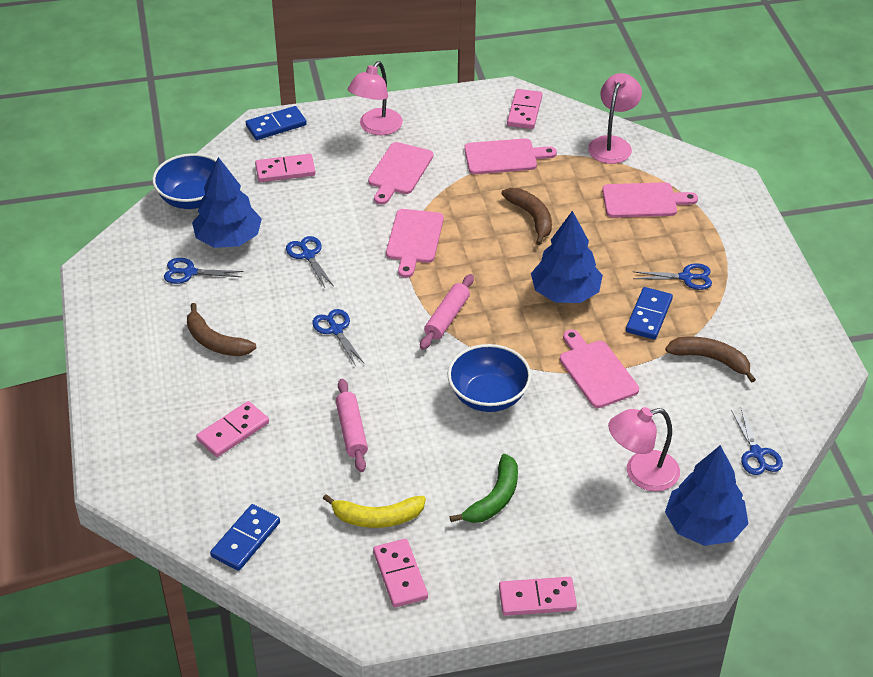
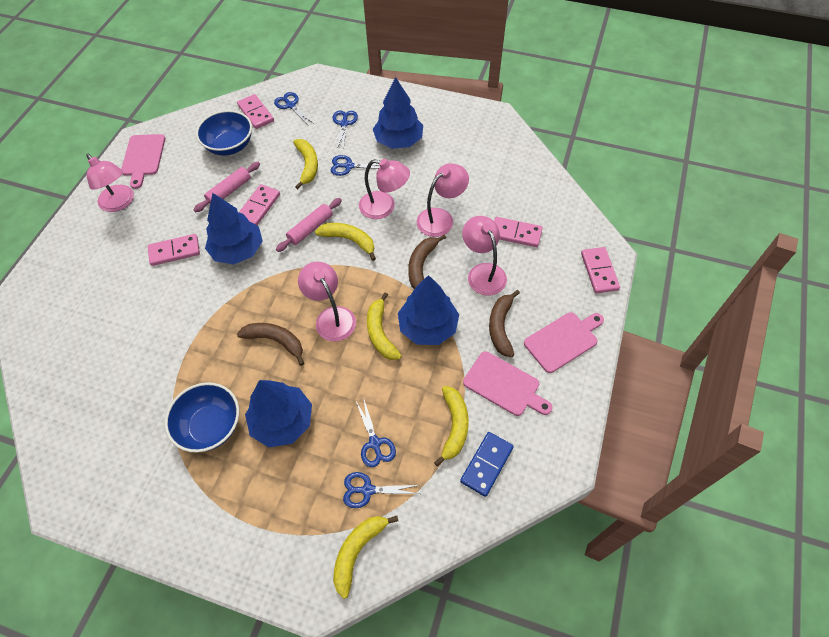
blue domino: [210,504,280,571] [246,106,307,140] [626,287,673,340] = 3 -> [460,432,514,497] = 1
blue tree: [192,157,262,248] [531,211,603,303] [665,445,748,546] = 3 -> [205,193,263,264] [245,380,312,447] [373,77,423,149] [398,275,459,345] = 4
green banana: [450,454,518,523] = 1 -> none = 0
pink cutting board: [368,142,433,205] [386,209,444,278] [464,138,557,174] [560,329,639,408] [602,182,698,218] = 5 -> [121,134,165,189] [463,351,553,416] [524,312,604,373] = 3
pink lamp: [348,61,403,135] [588,73,642,164] [608,407,680,491] = 3 -> [86,154,134,212] [298,262,356,341] [359,159,410,219] [417,163,469,237] [462,216,507,296] = 5
yellow banana: [323,494,426,528] = 1 -> [293,139,318,189] [315,223,376,261] [333,516,398,599] [367,292,402,360] [434,386,469,467] = 5

